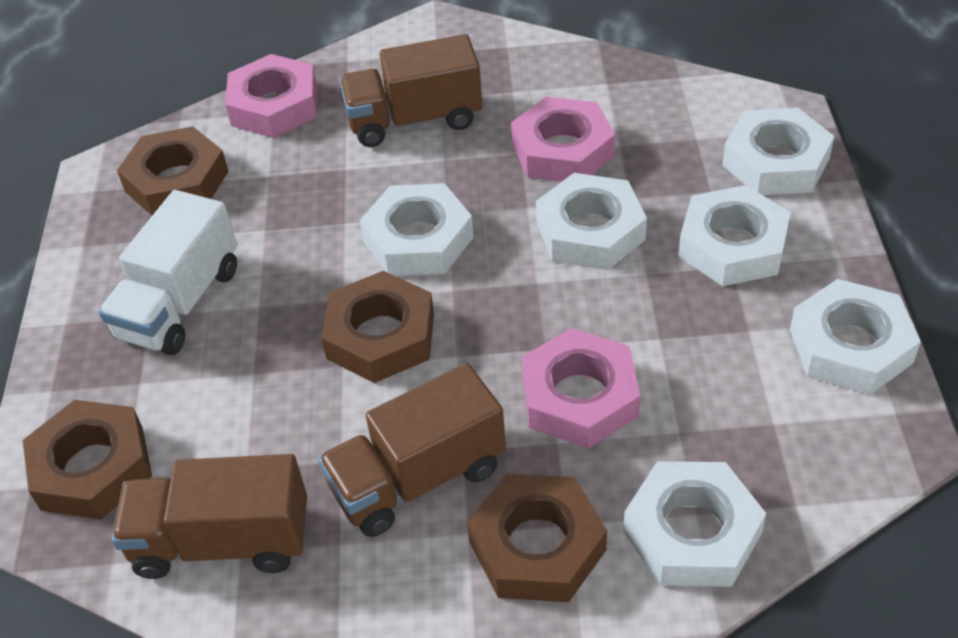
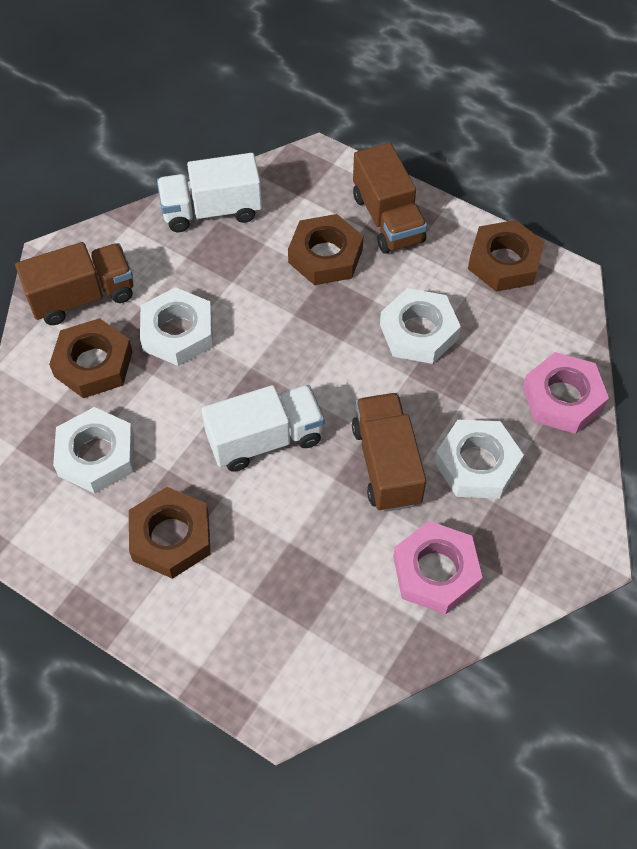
pink nut: [225,54,317,138] [511,97,615,182] [522,328,640,449] = 3 -> [393,521,483,615] [523,352,609,434] = 2
white nut: [360,183,474,276] [536,173,647,270] [623,461,766,587] [678,185,791,286] [722,108,834,195] [790,279,921,395] = 6 -> [53,407,134,494] [140,287,213,366] [380,288,461,364] [434,420,524,499] = 4
white truck: [99,190,237,355] = 1 -> [157,153,262,232] [201,385,324,472] = 2

